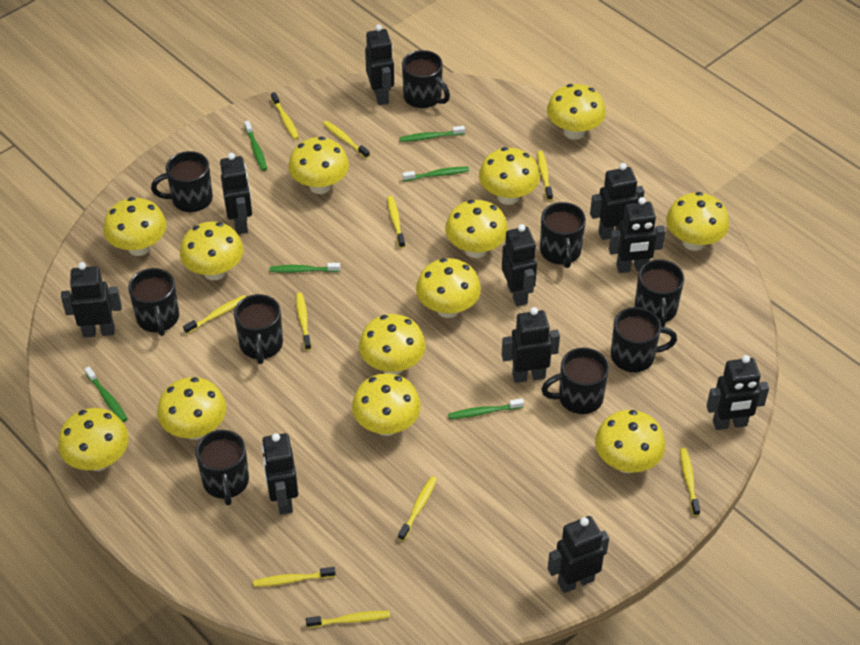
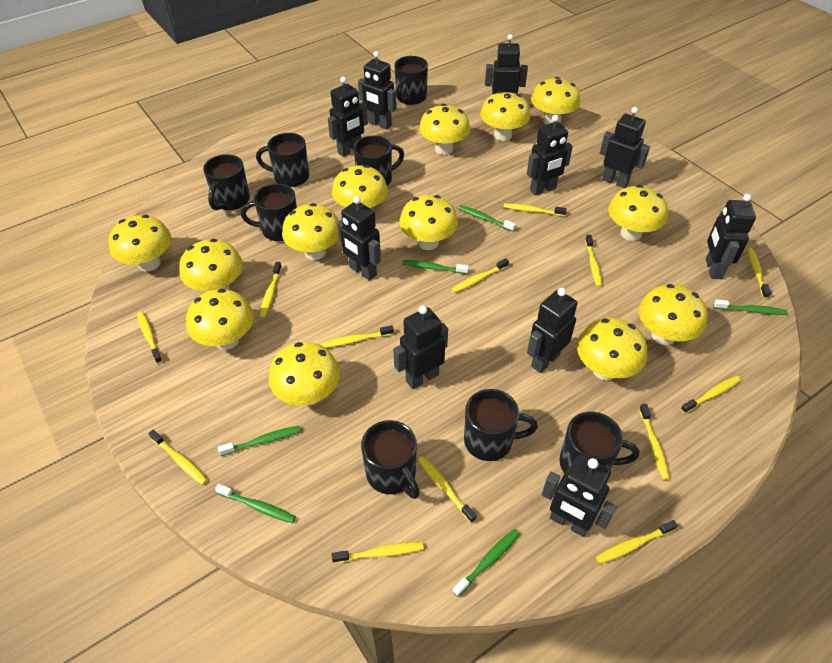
black mug: [128,268,179,336] [151,151,213,212] [196,430,249,505] [234,294,283,364] [402,50,450,108] [540,202,586,268] [541,348,609,414] [611,307,677,372] [635,259,684,327] = 9 -> [203,154,250,210] [241,183,297,241] [256,133,309,187] [353,135,404,186] [361,420,419,499] [394,56,428,105] [464,389,538,461] [560,412,639,473] = 8
yellow toothbrush: [183,295,246,334] [253,567,336,587] [271,92,299,140] [296,293,311,350] [306,611,390,628] [323,121,370,158] [387,196,405,248] [398,476,437,541] [537,150,553,201] [680,448,700,516] = 10 -> [137,311,162,364] [149,430,207,485] [260,262,282,317] [321,325,394,348] [332,542,424,563] [418,456,477,523] [451,258,509,293] [504,203,567,216] [585,235,602,287] [596,520,678,564] [639,404,670,480] [681,376,741,414] [748,248,771,299] = 13

